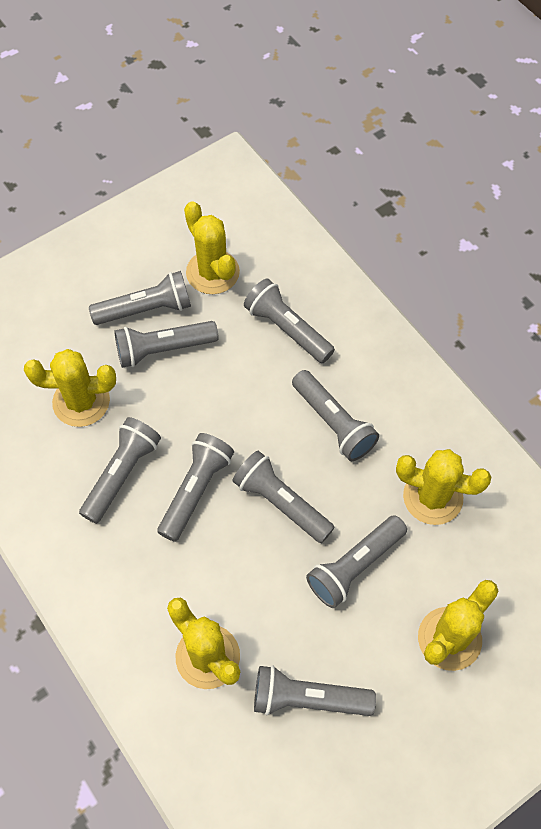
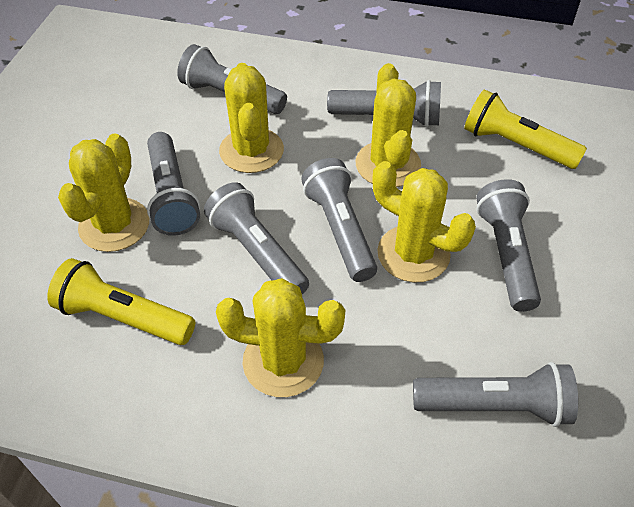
grey flashlight: [79,417,161,524] [89,271,191,325] [114,321,219,368] [157,433,234,542] [232,451,335,543] [244,278,335,363] [254,665,376,716] [292,370,379,461] [306,515,407,608] = 9 -> [147,132,200,236] [177,44,287,114] [204,182,309,294] [301,158,377,282] [327,80,441,127] [413,362,578,427] [476,179,541,312] = 7
yellow flashlight: none = 0 -> [47,258,195,345] [464,89,587,169] = 2

